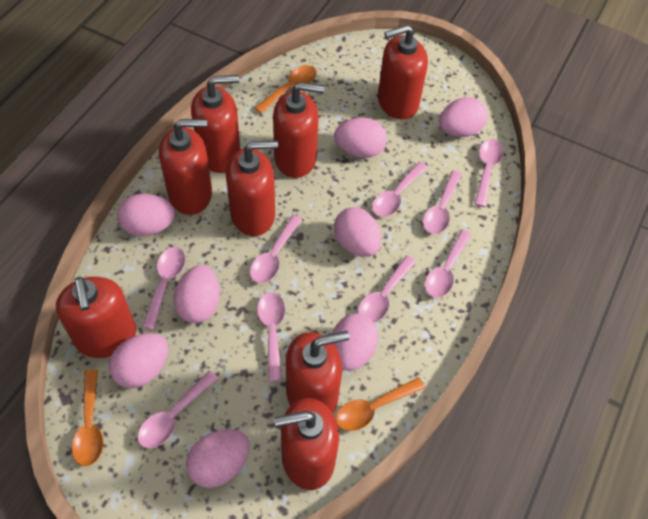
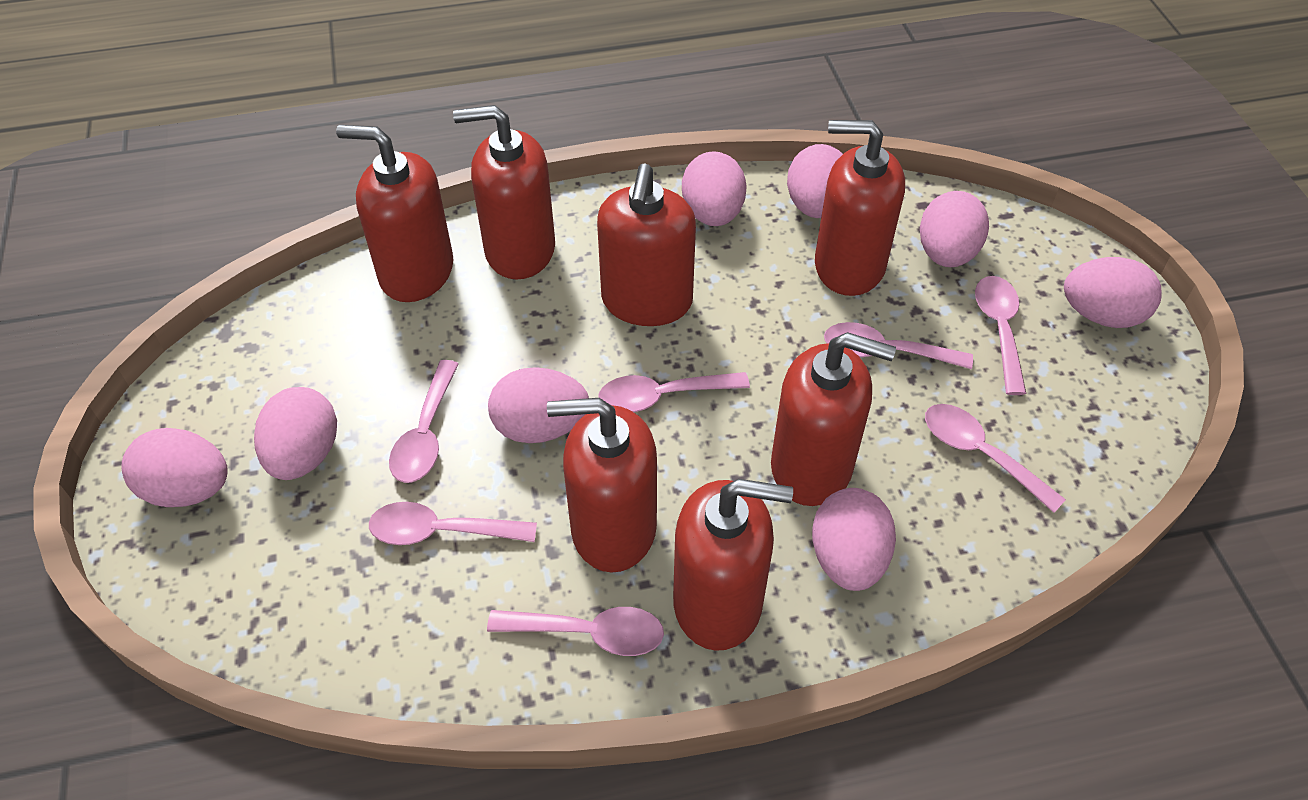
orange spoon: [72,369,103,466] [255,65,317,114] [336,377,425,431] = 3 -> none = 0
pink spoon: [138,370,219,448] [142,247,186,330] [250,215,303,283] [257,292,285,381] [358,256,416,322] [372,162,428,217] [423,170,462,234] [425,230,472,298] [475,139,504,207] = 9 -> [369,502,537,545] [389,360,459,483] [487,607,664,656] [598,372,750,412] [824,322,973,369] [925,404,1066,513] [975,276,1026,395] = 7
red soap dispenser: [56,277,136,358] [159,119,212,215] [191,75,241,173] [226,140,278,236] [273,82,325,178] [274,398,339,490] [286,331,349,413] [378,25,428,120] = 8 -> [336,125,453,302] [453,105,555,279] [547,398,657,573] [597,164,696,326] [673,479,793,651] [771,332,896,506] [815,120,905,296] = 7

